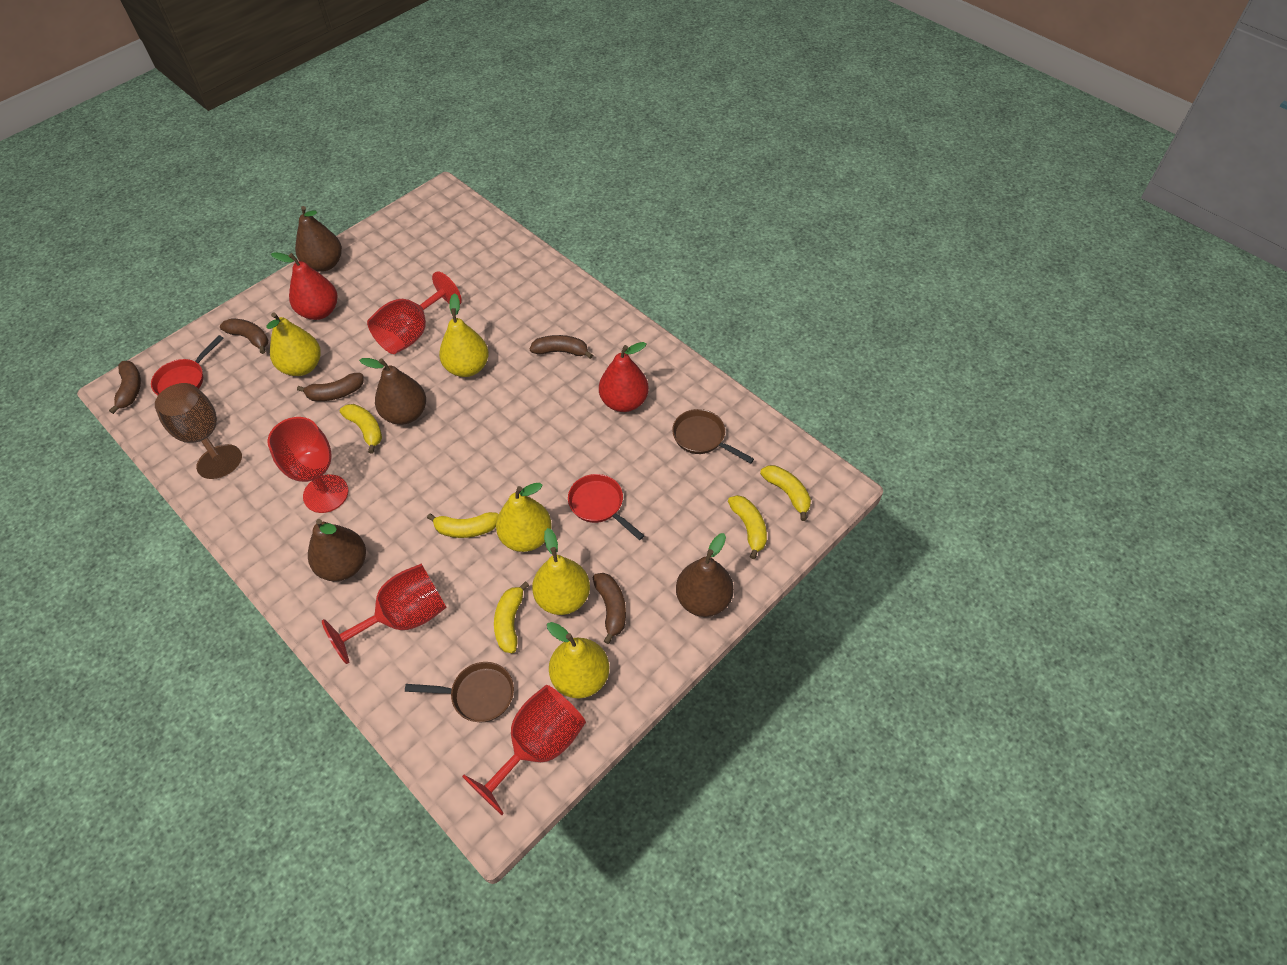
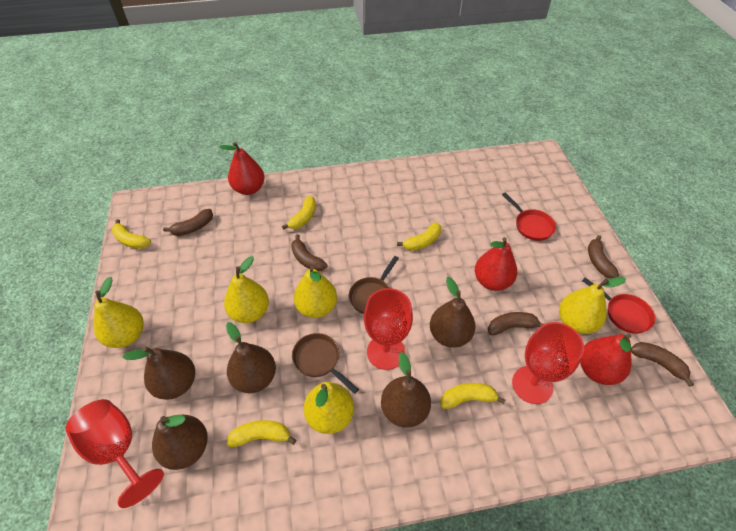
brown goblet: [155,383,242,479] = 1 -> none = 0
brown pear: [295,206,342,272] [308,519,366,581] [359,358,426,425] [676,533,734,617] = 4 -> [122,347,195,400] [152,415,208,470] [226,322,276,393] [381,352,431,428] [430,277,475,348] = 5
red goblet: [267,417,348,513] [322,564,447,664] [367,271,462,354] [462,685,586,815] = 4 -> [65,399,164,508] [364,288,413,370] [512,322,584,404] = 3
red pear: [271,252,337,320] [599,342,649,412] = 2 -> [219,142,265,195] [475,237,517,291] [580,333,632,385] = 3

